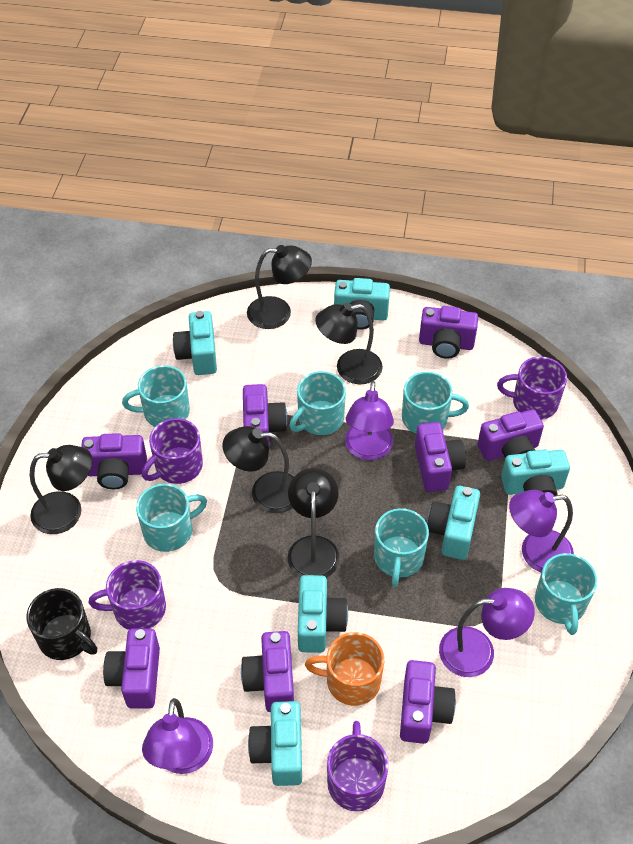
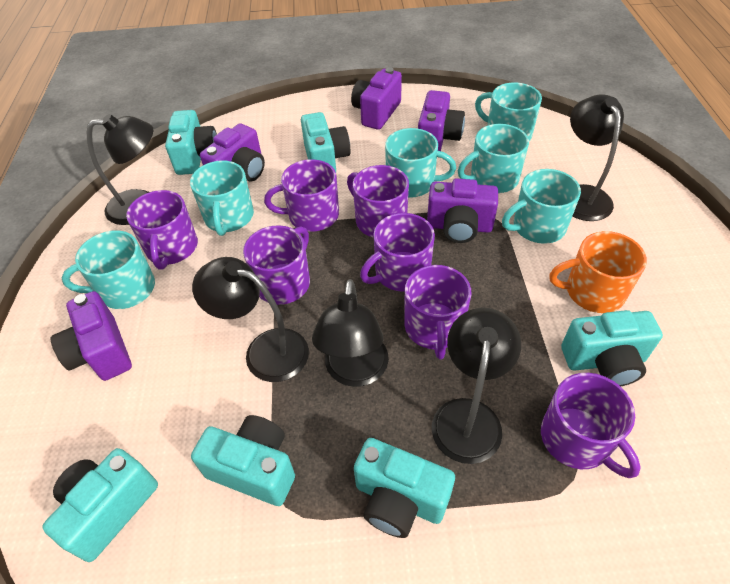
black mug: [27,588,97,660] = 1 -> none = 0
purple camera: [81,433,147,489] [103,628,160,709] [241,631,294,712] [243,384,288,447] [400,660,456,744] [415,422,466,492] [419,306,478,359] [478,409,544,461] = 8 -> [51,291,132,381] [200,123,265,181] [351,67,402,130] [418,90,465,151] [427,178,498,243] = 5
purple lamp: [142,698,213,774] [345,381,394,460] [439,588,535,677] [509,490,574,573] = 4 -> none = 0
purple mug: [89,560,166,630] [142,418,203,484] [327,721,389,812] [497,357,567,420] = 4 -> [126,190,198,270] [243,225,310,305] [264,159,339,232] [347,165,409,237] [360,213,435,292] [404,265,471,359] [541,373,641,478] = 7

